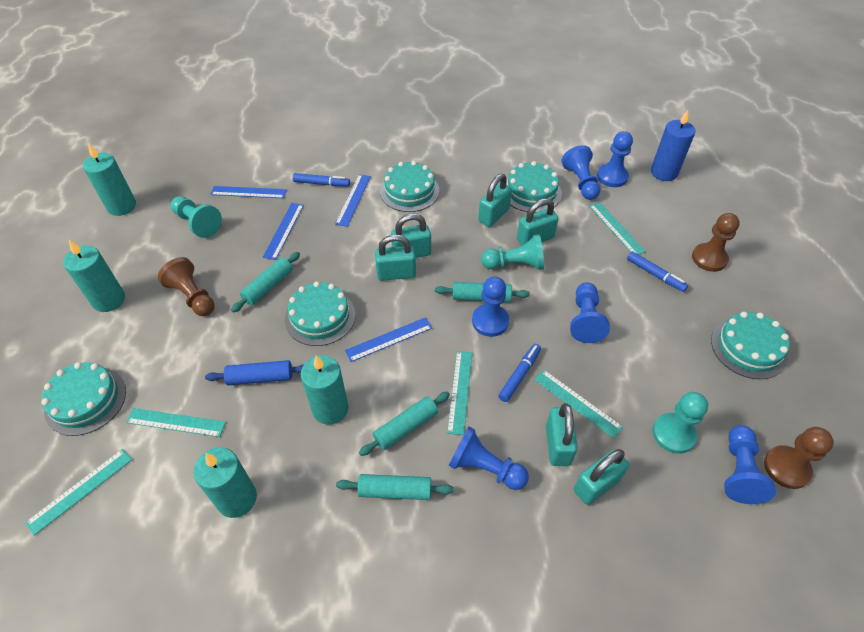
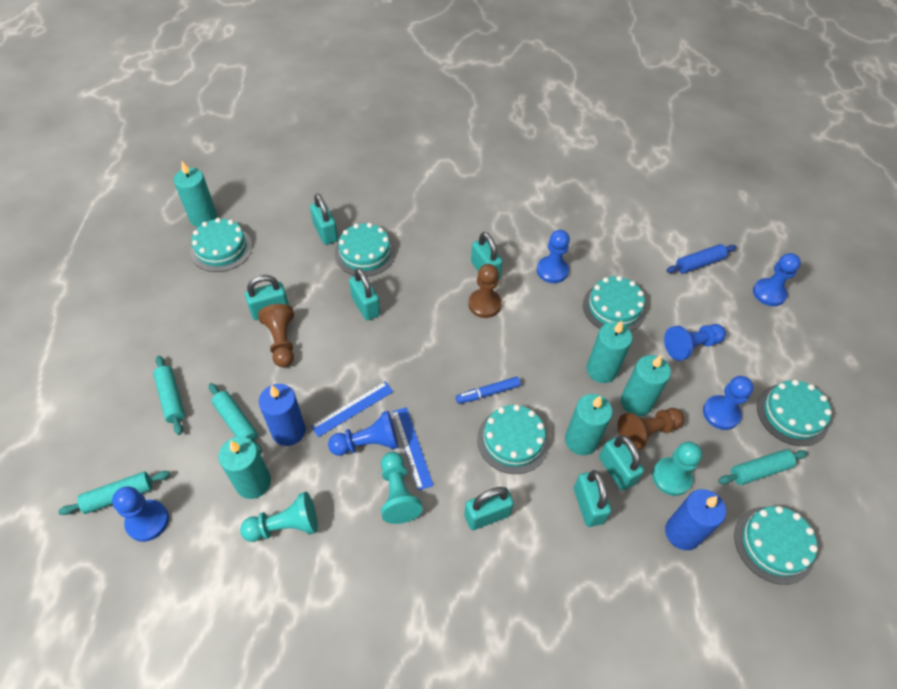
blue candle: [651,110,695,181] = 1 -> [259,384,306,446] [665,489,726,550] = 2
blue marker: [293,173,350,186] [498,344,541,402] [627,251,688,292] = 3 -> [456,377,521,404] = 1
blue ruler: [210,186,287,198] [263,203,304,260] [335,174,371,227] [345,317,432,362] = 4 -> [311,381,393,437] [392,407,434,491] = 2
turquoise cake: [42,362,126,436] [285,281,355,346] [380,161,439,212] [506,161,562,213] [711,312,789,379] = 5 -> [190,218,252,272] [335,223,395,277] [477,405,549,474] [583,276,646,332] [734,506,818,585] [757,380,832,446] = 6
turquoise candle: [63,240,125,312] [83,144,136,216] [193,447,257,518] [301,355,349,425] = 4 -> [174,161,217,227] [218,437,271,499] [565,394,613,455] [586,321,633,383] [621,355,671,416] = 5
turquoise padlock: [375,234,416,281] [391,214,431,258] [478,174,512,227] [517,198,559,246] [546,403,578,466] [574,449,629,505] = 6 -> [245,275,289,320] [310,193,338,245] [349,268,380,321] [464,487,514,530] [471,232,503,280] [574,470,611,527] [599,435,644,490] = 7
turquoise ruler: [25,449,132,535] [126,408,226,437] [447,351,472,435] [534,370,623,438] [589,202,646,255] = 5 -> none = 0

